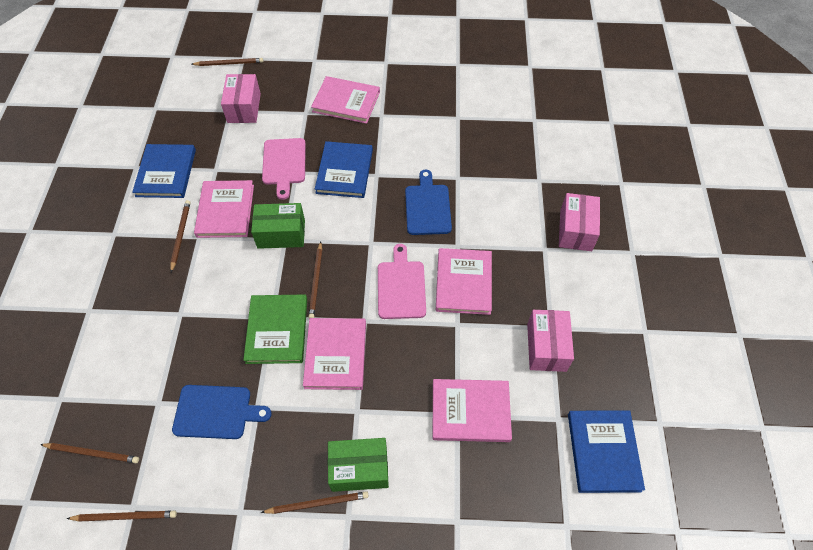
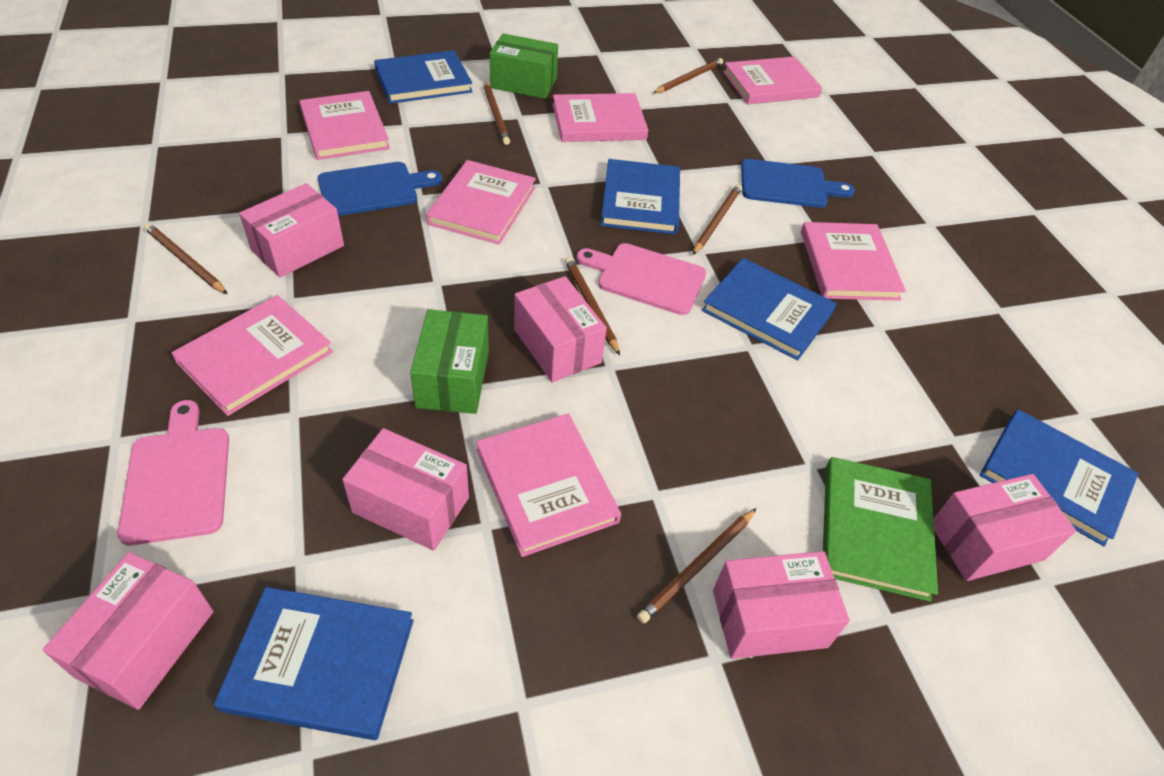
blue book: [132,144,196,198] [315,141,373,198] [568,410,645,493] = 3 -> [214,587,414,740] [374,50,473,104] [600,159,680,235] [702,258,837,361] [980,409,1139,546] = 5
pink book: [194,180,254,238] [303,318,366,390] [311,76,380,124] [433,379,512,442] [436,248,492,315] = 5 -> [171,295,333,416] [300,91,390,160] [426,160,536,245] [476,414,621,557] [553,93,648,142] [723,56,822,104] [801,222,906,301] = 7
pink box: [221,74,261,123] [527,310,574,372] [559,193,600,251] = 3 -> [43,552,213,710] [239,183,344,277] [342,428,469,551] [514,276,607,382] [713,551,850,659] [933,474,1076,581] = 6

